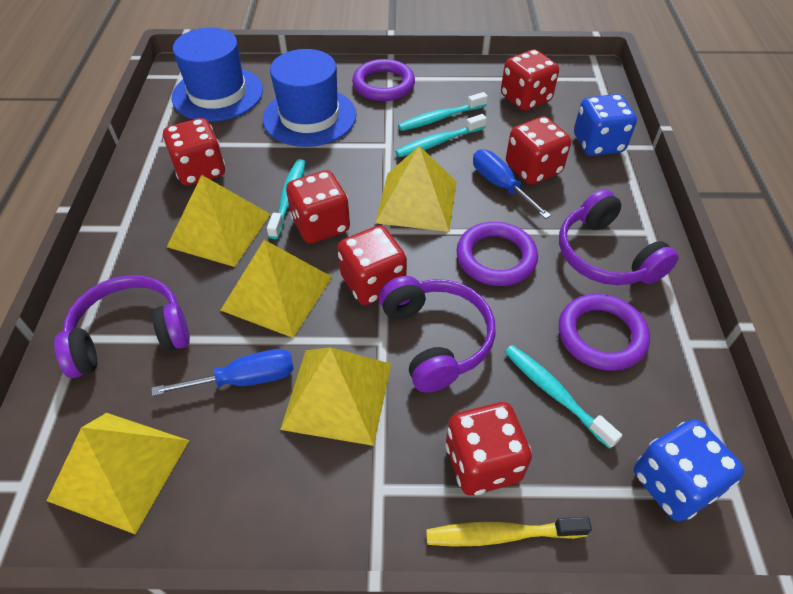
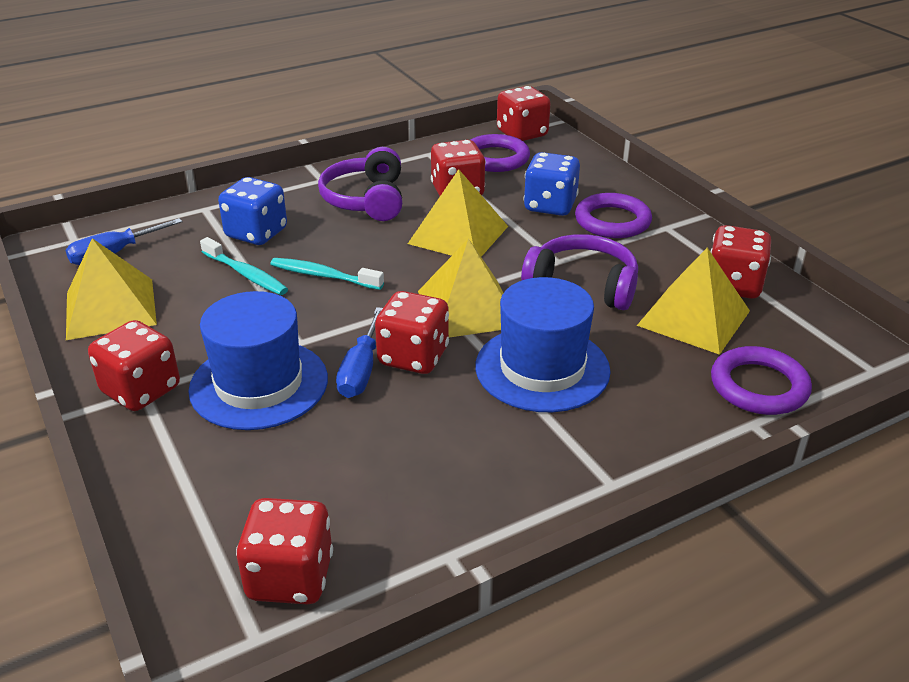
purple headphones: [54,275,190,378] [379,276,496,393] [559,189,679,285] = 3 -> [318,147,402,221] [521,234,638,310] = 2
turquoise toothbrush: [267,159,306,239] [395,114,487,157] [398,92,488,131] [505,345,622,449] = 4 -> [200,237,288,295] [270,258,384,290] = 2
yellow pyramid: [47,413,189,534] [167,175,270,267] [221,240,332,338] [280,347,391,446] [375,146,457,232] = 5 -> [66,238,157,340] [408,169,508,257] [418,238,503,337] [637,248,750,355] = 4
yellow toothbrush: [426,517,592,547] = 1 -> none = 0

